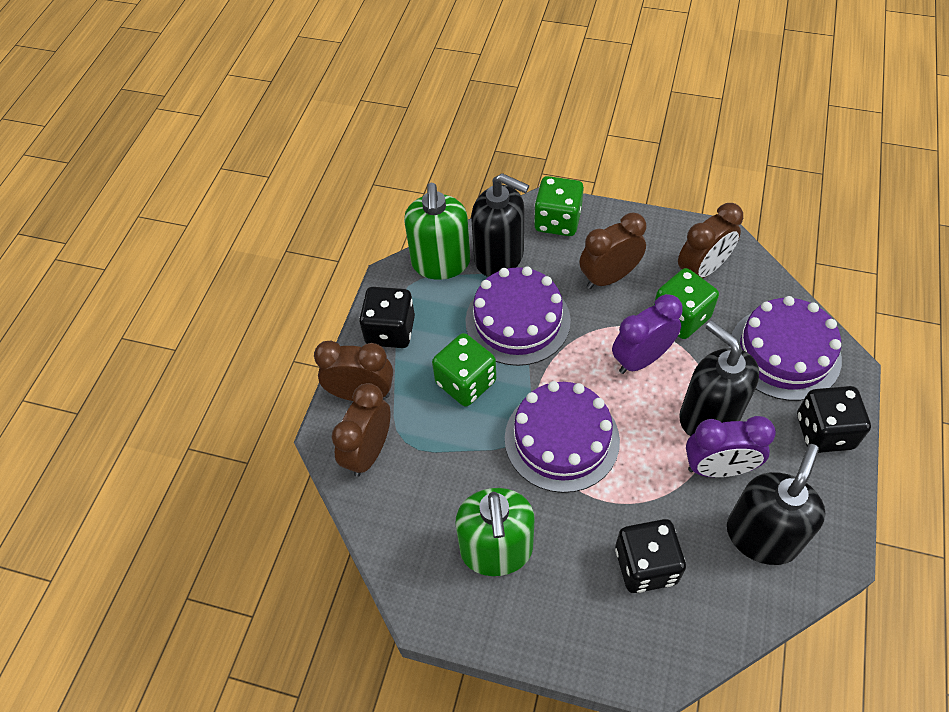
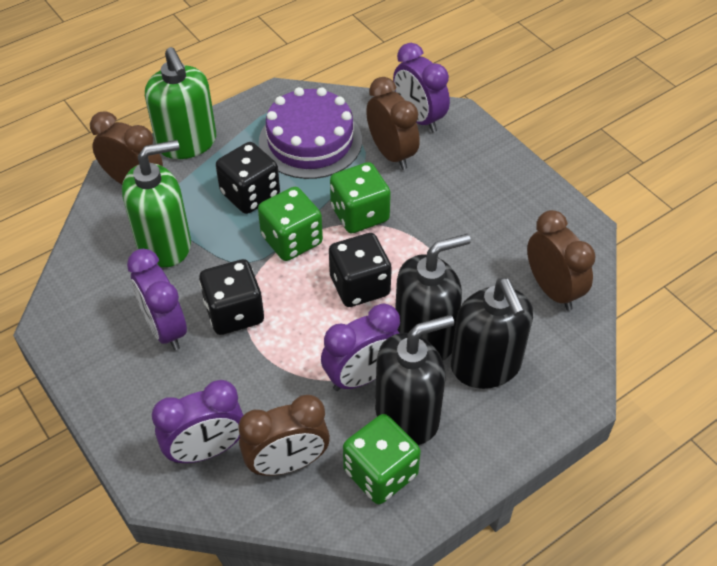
purple cake: [465,267,571,366] [505,381,620,493] [729,296,842,401] = 3 -> [259,87,362,179] = 1
purple clock: [612,294,683,374] [686,416,776,477] = 2 -> [127,249,187,350] [152,380,243,463] [321,304,400,391] [393,43,450,132] = 4

